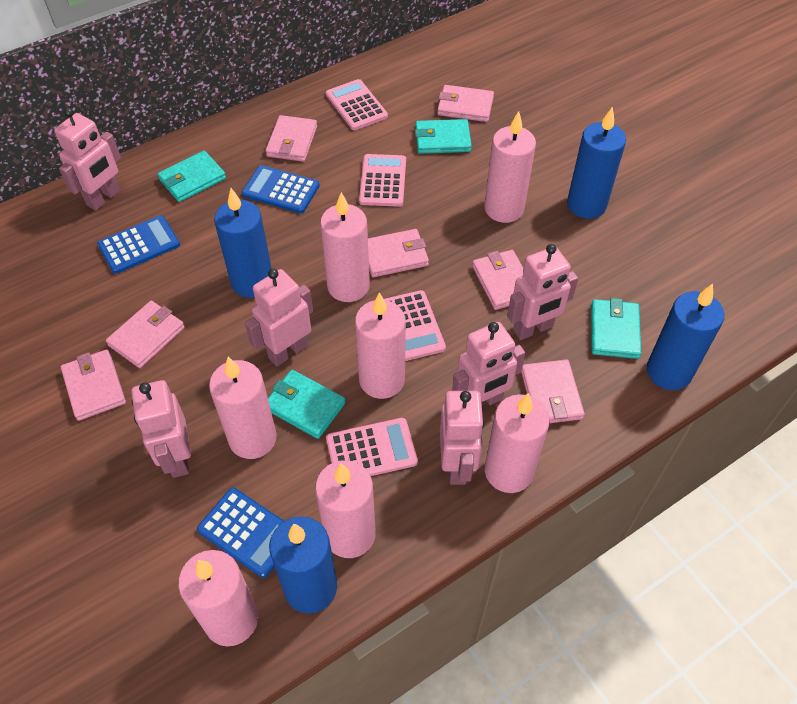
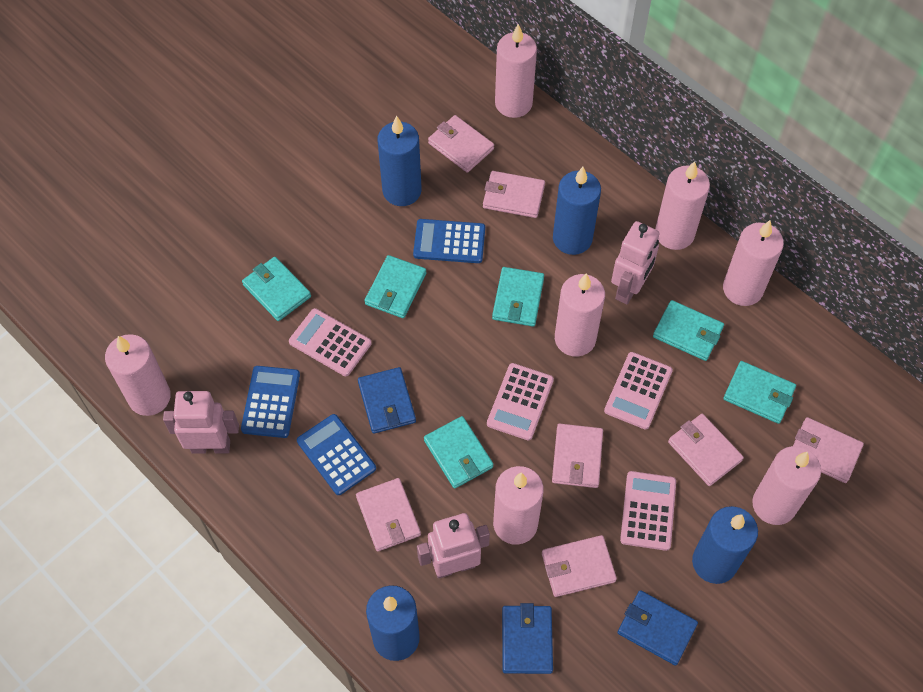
blue wallet: none = 0 -> [358,367,416,434] [502,603,553,674] [617,590,698,666] = 3
pink robot: [54,108,121,211] [131,380,191,478] [245,269,313,367] [440,391,485,485] [452,322,525,405] [507,244,578,340] = 6 -> [163,391,239,454] [417,513,490,579] [611,221,659,305] = 3
turquoise wallet: [157,150,226,202] [268,370,346,439] [415,119,472,154] [591,298,641,359] = 4 -> [242,257,311,321] [365,255,426,318] [424,416,493,489] [492,267,544,327] [653,300,724,361] [723,361,796,424] = 6

